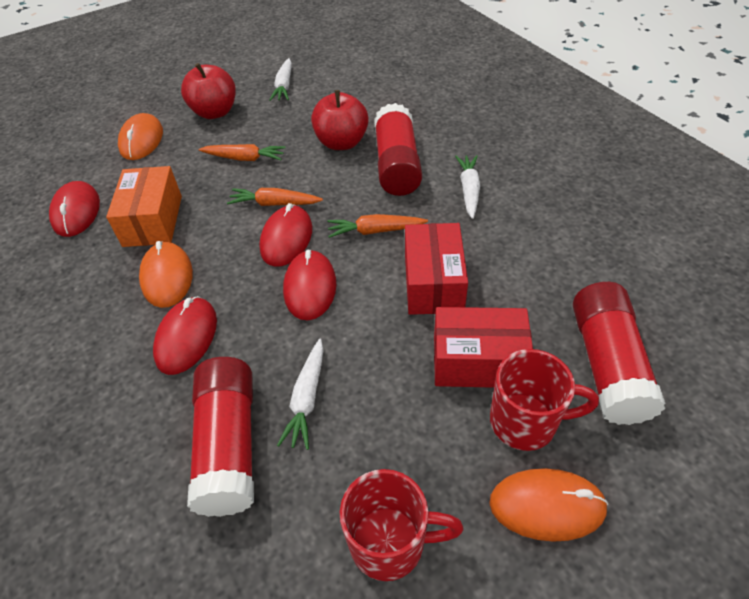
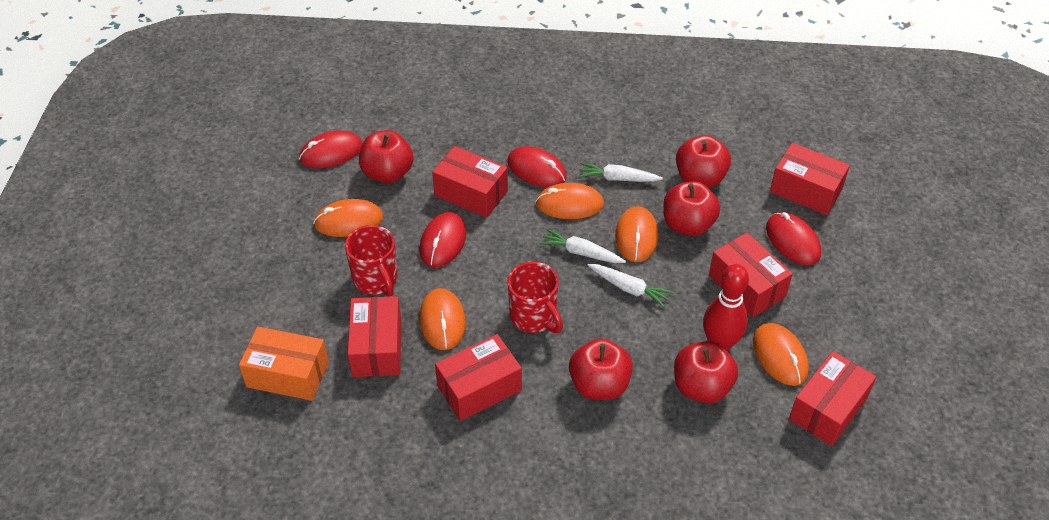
orange carrot: [199,144,285,161] [227,188,323,206] [328,214,428,238] = 3 -> none = 0
orange mouse: [118,113,163,160] [139,241,193,308] [489,468,608,542] = 3 -> [313,199,383,237] [420,288,466,350] [536,183,604,219] [615,206,658,262] [753,323,809,386] = 5
red apple: [181,63,236,119] [311,90,369,150] = 2 -> [359,130,414,183] [569,338,633,400] [663,181,720,236] [674,341,738,403] [676,135,731,188] = 5
red bowling pin: none = 0 -> [703,264,749,351] = 1
red box: [405,223,468,315] [434,307,533,388] = 2 -> [348,296,401,377] [432,146,508,218] [435,334,522,421] [709,232,793,317] [770,143,850,215] [789,351,876,446] = 6
red glue stick: [187,357,254,517] [374,103,422,196] [573,282,665,425] = 3 -> none = 0

